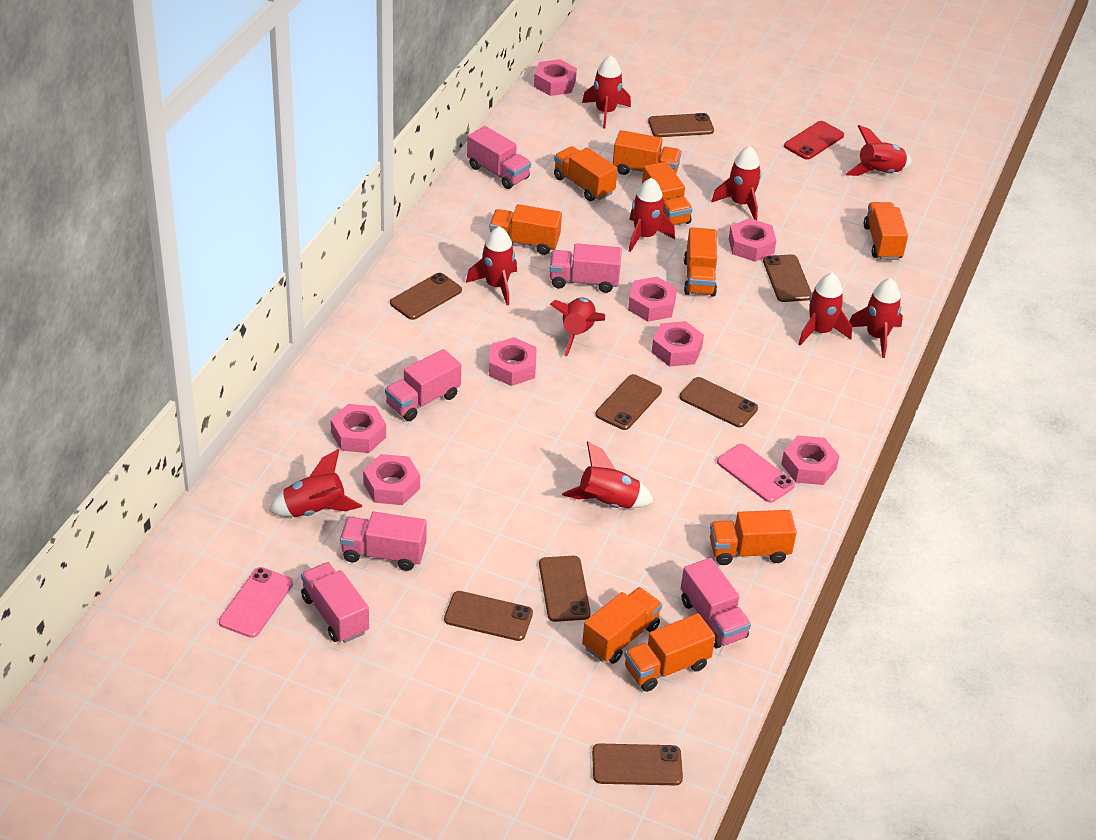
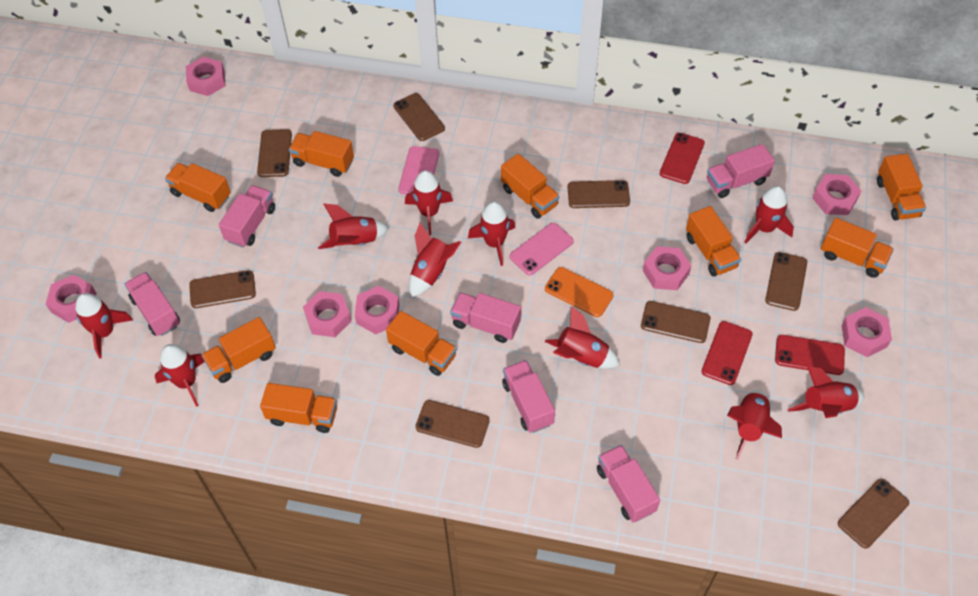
orange phone: none = 0 -> [545,267,614,317] = 1
pink nut: [331,404,386,453] [363,454,420,505] [489,337,537,386] [534,59,577,96] [628,277,677,322] [651,321,704,367] [729,218,776,262] [781,435,839,485] = 8 -> [46,275,96,323] [186,57,226,96] [303,291,351,337] [355,286,399,334] [643,246,691,290] [813,174,861,215] [842,307,892,357] = 7
red phone: [784,121,844,160] = 1 -> [660,133,705,184] [702,321,753,385] [775,335,845,375] = 3

